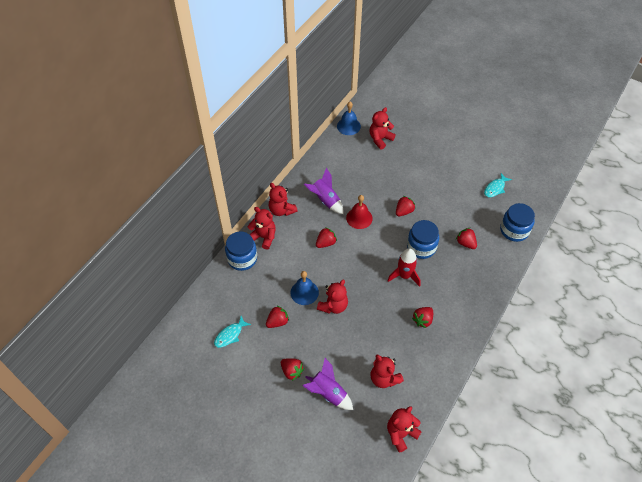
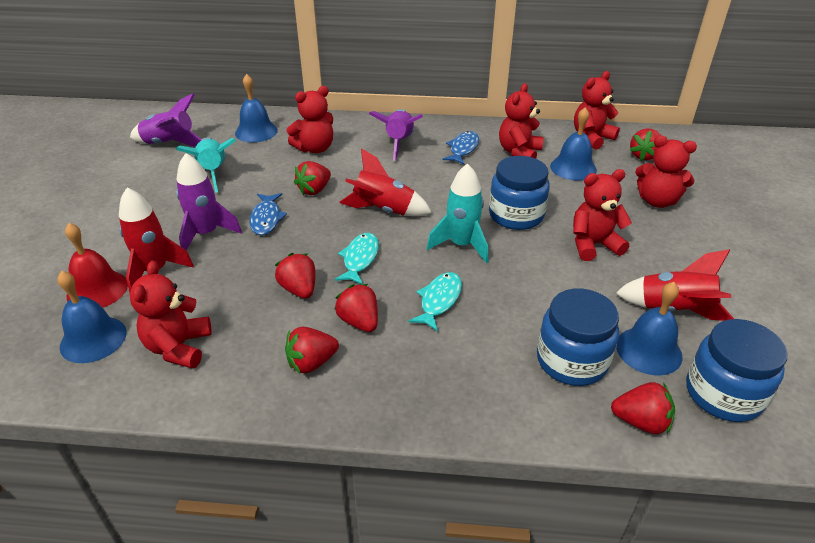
blue bell: [290,271,319,305] [337,102,361,135] = 2 -> [57,271,127,363] [235,74,278,142] [550,107,597,181] [616,282,683,375] = 4
blue fish: none = 0 -> [249,193,287,235] [442,131,479,164] = 2
purple rocket: [303,358,353,410] [304,168,343,214] = 2 -> [130,93,201,147] [176,153,242,250] [369,109,423,161] = 3
red rocket: [387,248,420,287] = 1 -> [119,187,194,292] [339,148,432,216] [616,249,734,321] = 3
turquoise rocket: none = 0 -> [176,137,236,193] [427,163,488,263] = 2

